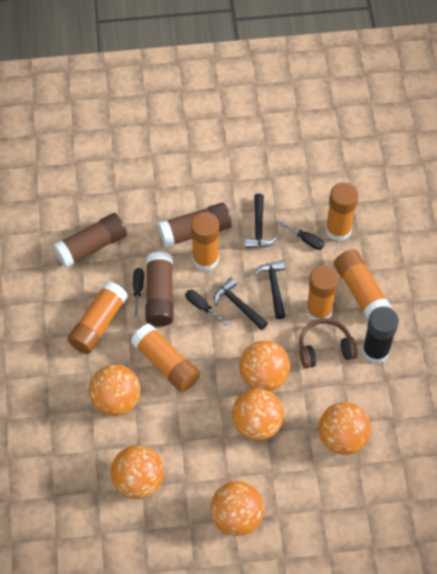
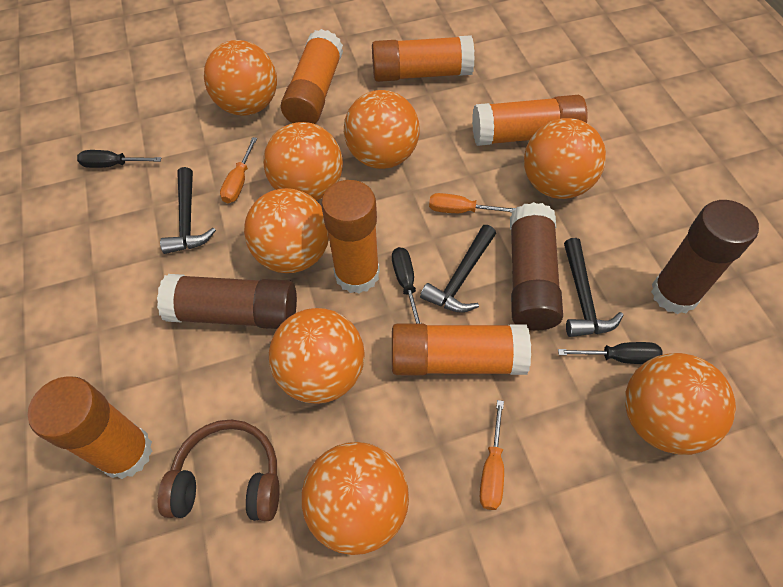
black glue stick: [362,306,399,363] = 1 -> none = 0
orange ball: [89,364,141,416] [111,446,164,499] [210,481,264,536] [232,388,284,441] [239,340,290,391] [319,402,371,455] = 6 -> [204,40,277,116] [244,188,329,273] [263,122,343,201] [269,308,365,404] [302,442,409,555] [344,90,420,169] [524,118,606,199] [625,353,736,455] = 8
orange screwdriver: none = 0 -> [220,137,257,203] [429,193,516,213] [480,400,504,510] = 3

